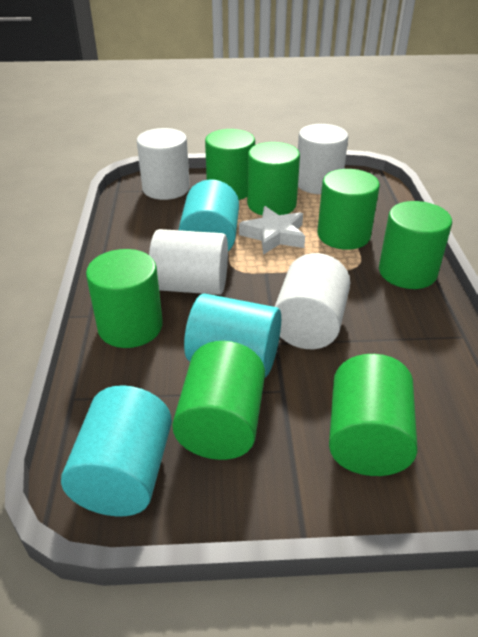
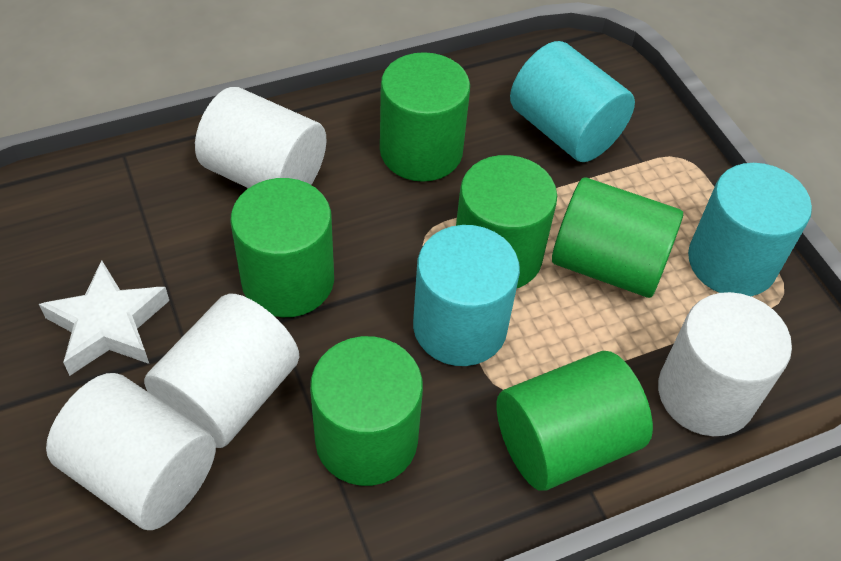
green cylinder: [86,249,163,348] [172,341,265,460] [205,129,255,200] [247,142,300,215] [317,169,380,250] [329,354,418,476] [379,201,452,289] = 7 -> [230,178,334,317] [310,336,423,486] [380,52,470,182] [456,155,557,288] [496,351,653,491] [552,177,683,298] = 6

